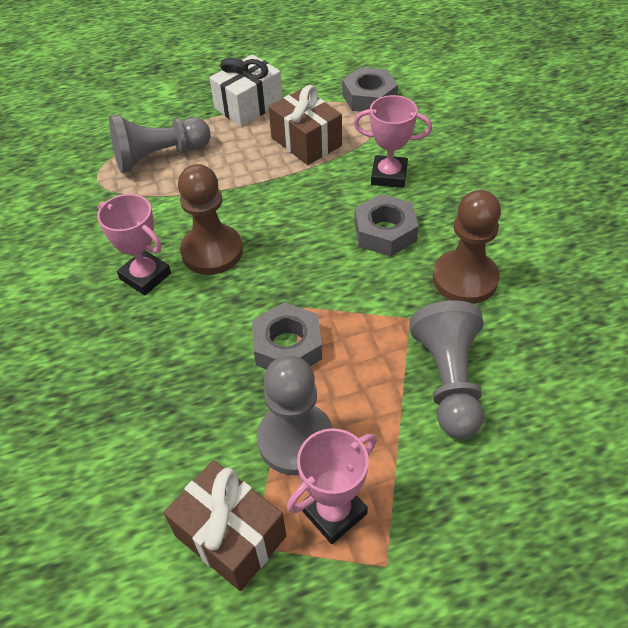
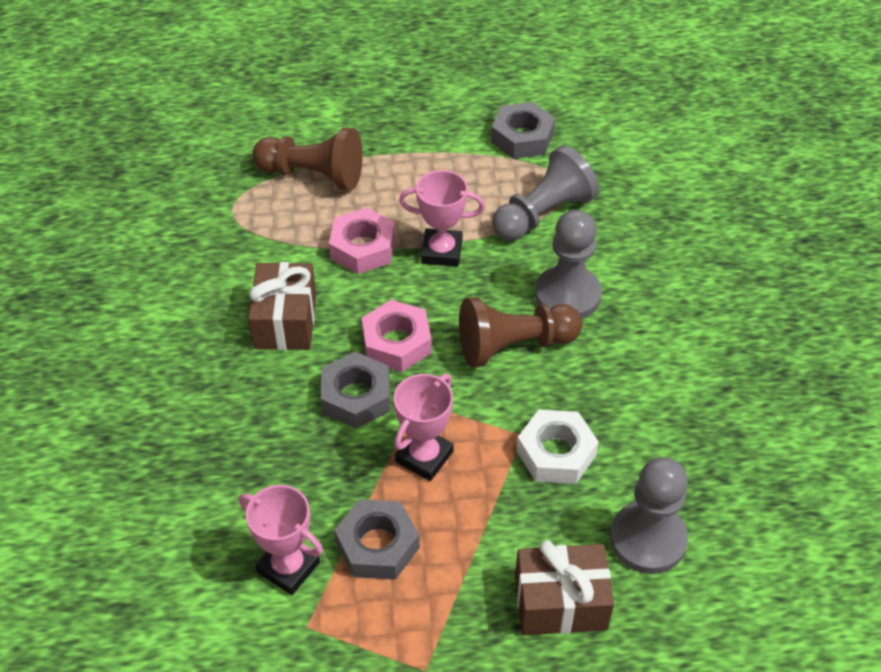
pink nut: none = 0 -> [329,208,395,274] [362,300,432,372] = 2
white gift: [209,55,283,126] = 1 -> none = 0
white nut: none = 0 -> [517,410,599,484] = 1

